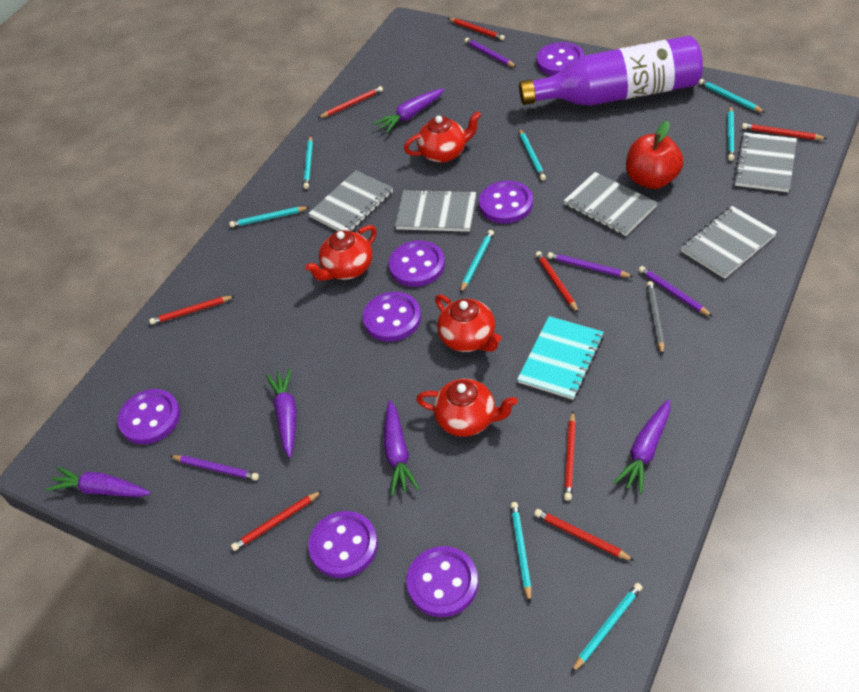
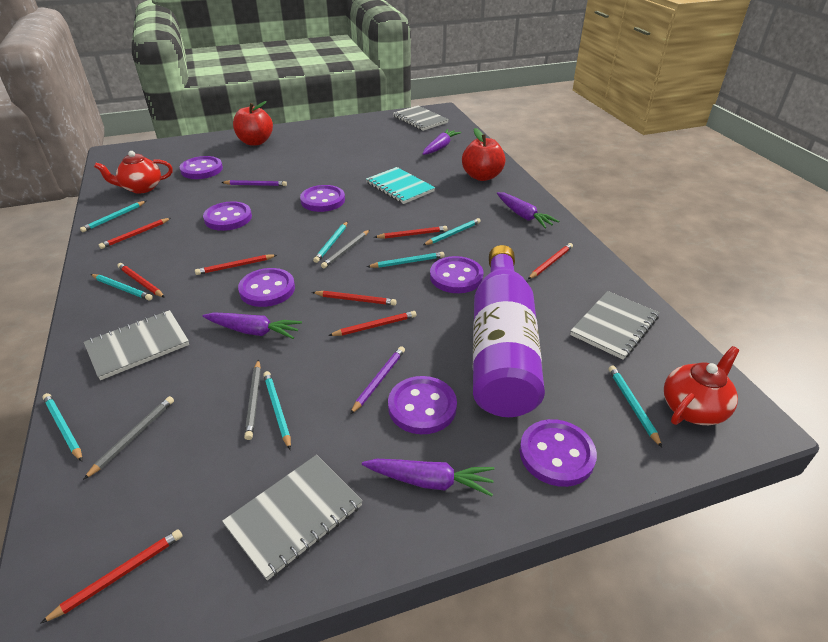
grey notebook: [308,170,393,231] [395,189,476,232] [564,172,658,236] [681,206,777,279] [733,132,797,192] = 5 -> [84,310,189,380] [222,455,362,580] [393,106,449,131] [570,291,659,360] = 4
grey pencil: [647,281,664,355] = 1 -> [83,396,174,480] [244,359,261,440] [321,230,369,268] = 3
purple carrot: [46,467,151,497] [266,368,297,458] [374,88,445,133] [384,400,419,496] [613,400,670,494] = 5 -> [203,312,302,339] [362,459,494,496] [423,129,461,155] [497,192,559,228] = 4
purple pencil: [170,455,259,481] [465,38,516,67] [547,252,633,277] [639,266,713,317] = 4 -> [221,180,287,186] [350,346,405,414] = 2
red apple: [626,121,683,189] = 1 -> [233,101,273,146] [462,128,506,181] = 2
red teapot: [305,225,377,281] [404,111,481,163] [416,379,517,437] [435,295,502,352] = 4 -> [94,151,173,194] [664,346,739,425] = 2

